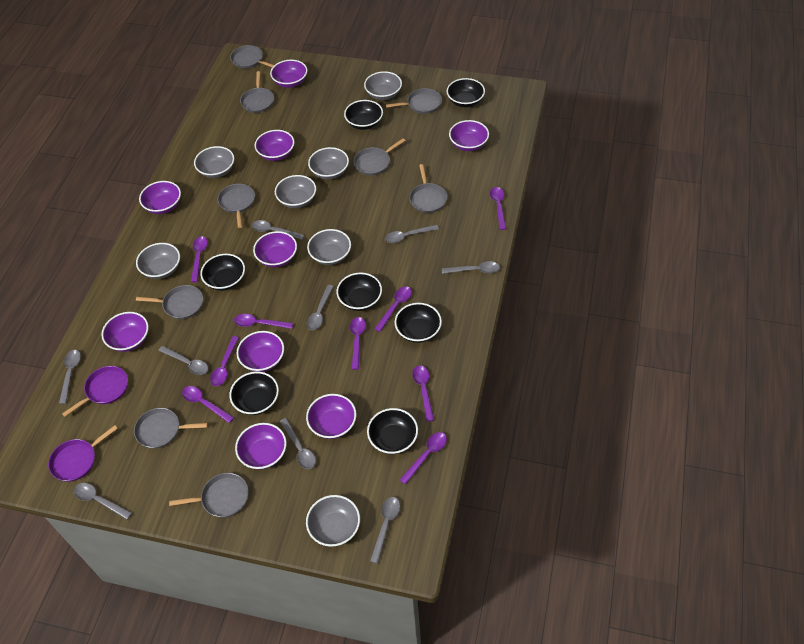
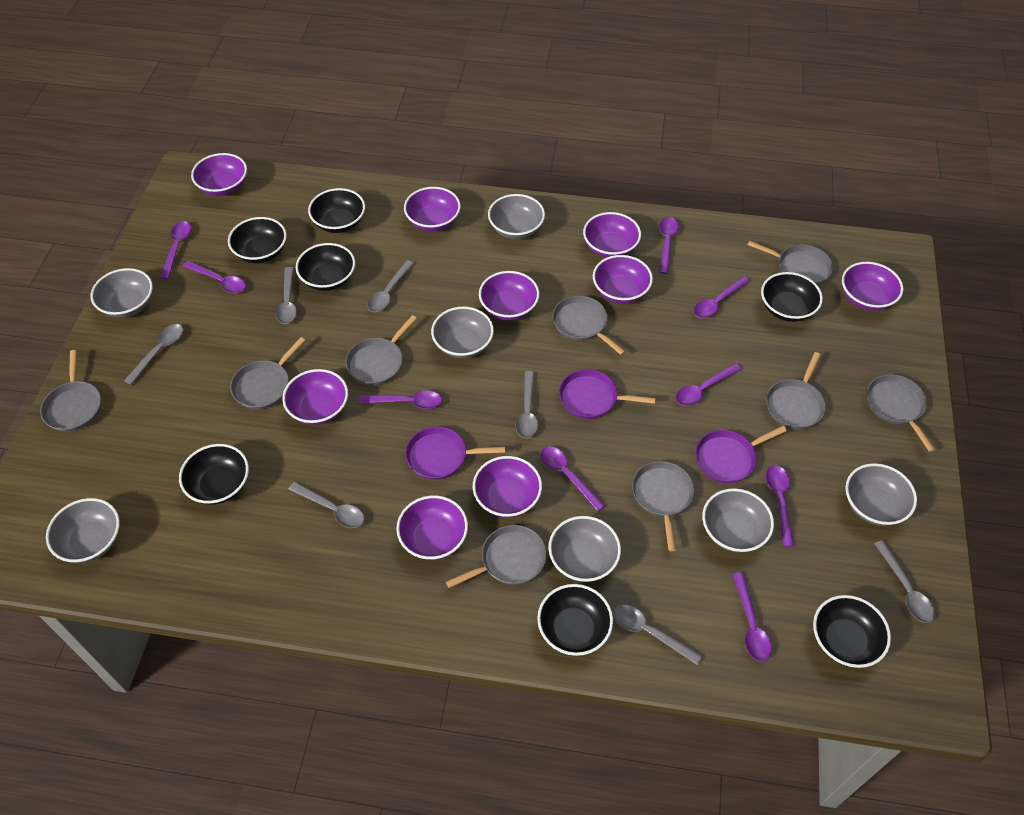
grey spoon: [59,350,81,404] [74,483,132,520] [158,346,208,375] [252,220,304,240] [280,418,316,469] [306,285,334,330] [370,497,400,564] [385,225,439,243] [442,261,500,274] = 9 -> [124,324,183,385] [276,267,297,324] [288,482,364,528] [368,260,414,312] [516,371,538,438] [613,605,702,665] [874,540,935,623] = 7
purple pan: [48,425,118,482] [62,366,128,417] = 2 -> [405,427,505,480] [559,369,655,419] [695,426,787,483] = 3

